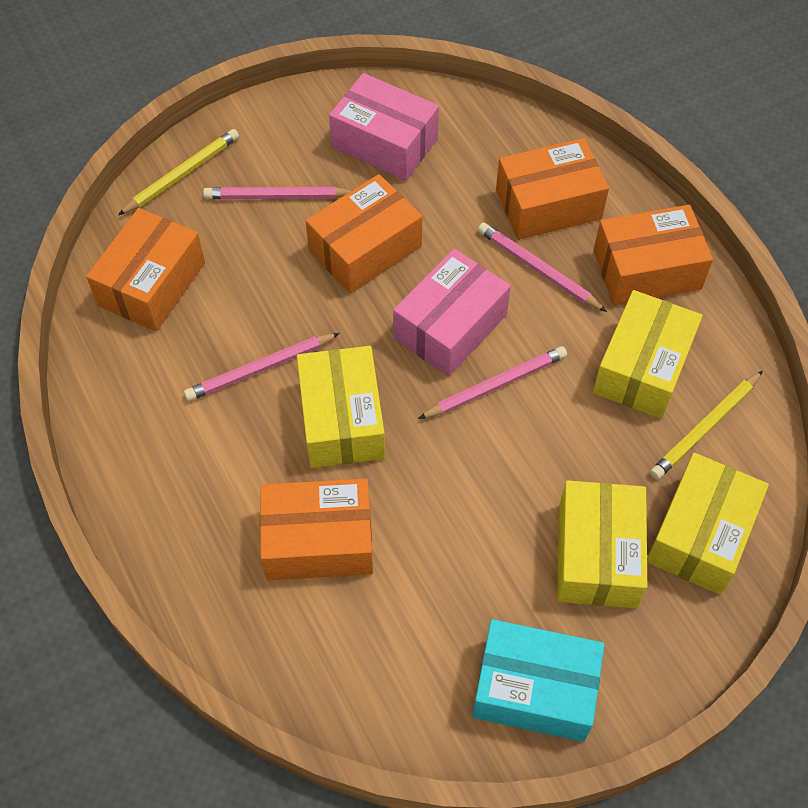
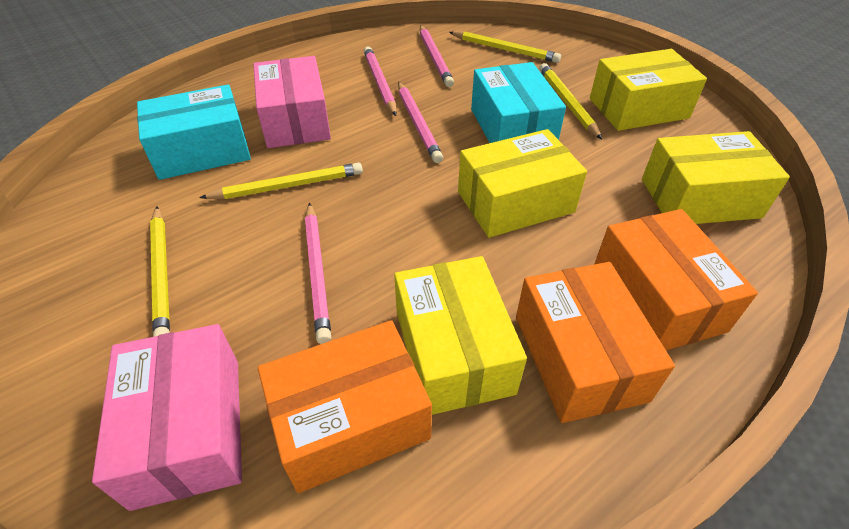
orange box: [86,208,205,331] [260,479,373,580] [305,174,422,293] [496,138,609,240] [593,205,713,305] = 5 -> [258,320,432,493] [516,262,675,423] [595,209,758,350] = 3
turquoise box: [472,619,605,742] = 1 -> [137,84,251,180] [471,62,566,143] = 2
yellow pencil: [118,129,239,215] [650,371,763,480] = 2 -> [150,206,170,337] [199,163,363,199] [449,31,561,63] [539,63,602,139] = 4

